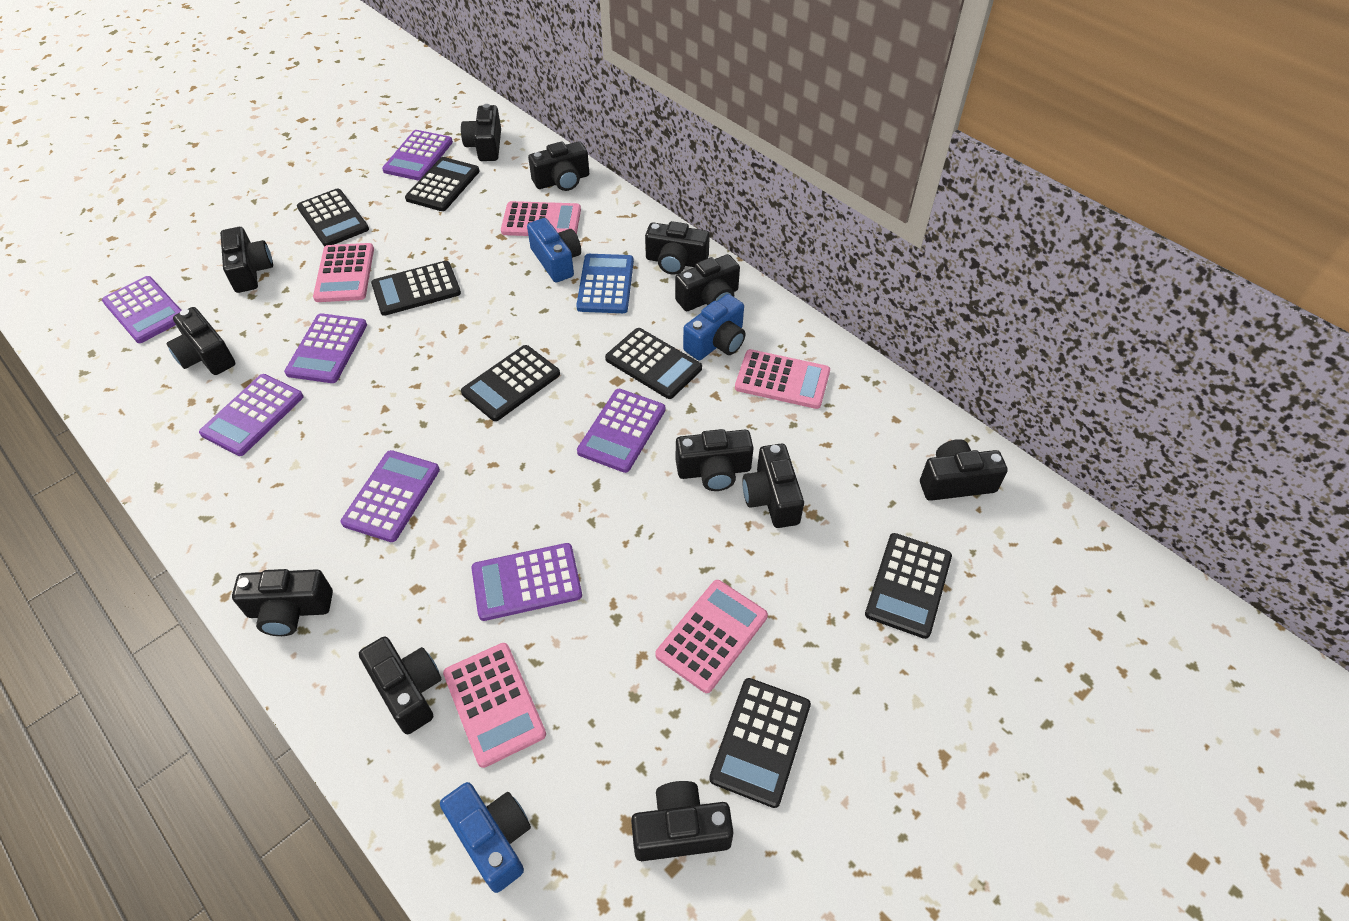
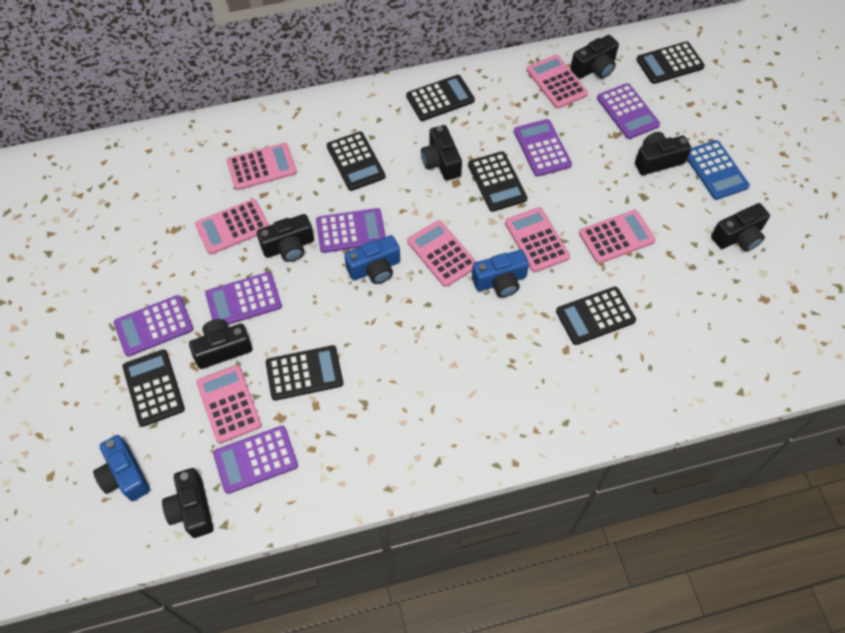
black camera: [167,307,235,375] [220,227,273,293] [232,569,333,636] [359,637,442,734] [461,104,501,161] [528,141,589,191] [631,781,733,861] [645,221,710,275] [675,254,740,311] [676,429,754,491] [742,444,804,528] [920,439,1008,501] = 12 -> [162,468,214,538] [189,319,252,369] [257,214,314,262] [421,125,462,180] [570,35,619,79] [635,132,691,175] [711,203,770,252] = 7
pink calculator: [313,243,374,302] [443,643,546,768] [501,201,581,236] [655,580,768,693] [735,349,830,409] = 5 -> [195,199,269,255] [196,365,262,444] [226,143,297,190] [407,220,476,287] [505,207,570,272] [526,55,588,109] [579,210,656,264] = 7
purple calculator: [102,276,181,343] [199,374,304,456] [284,313,367,383] [341,450,440,542] [382,130,453,181] [471,543,582,621] [577,389,665,473] = 7 -> [114,295,194,357] [205,272,282,325] [213,426,298,494] [316,208,386,253] [514,119,572,177] [597,83,660,139] = 6

